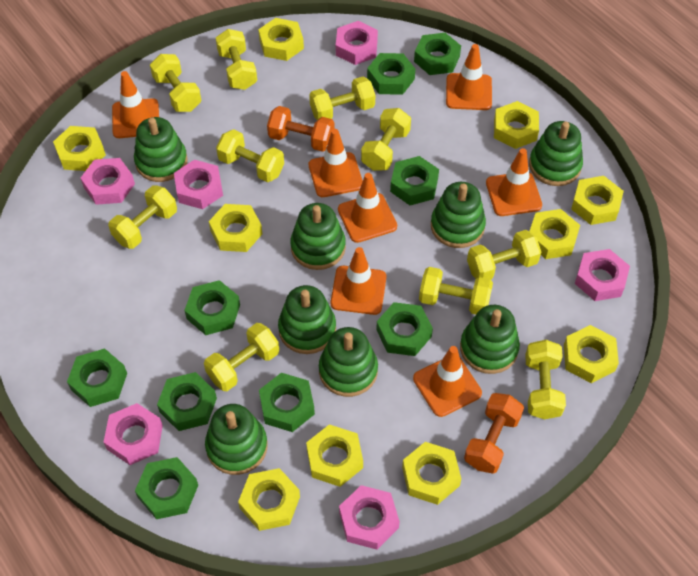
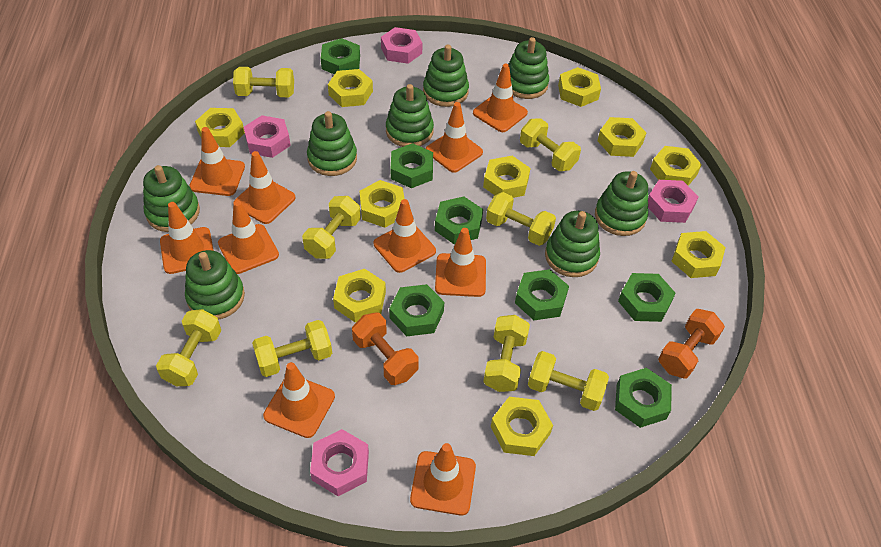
green nut: [67,348,127,407] [135,457,198,519] [157,372,217,431] [184,280,240,335] [259,373,315,432] [367,53,415,95] [376,302,433,356] [390,156,439,205] [414,33,461,75] = 9 -> [321,38,360,75] [389,284,444,336] [391,143,433,188] [435,196,483,244] [515,269,569,320] [615,368,672,428] [618,273,676,322] = 7
orange traffic cone: [112,71,159,138] [309,129,363,197] [331,247,387,315] [338,173,397,243] [413,346,482,417] [446,44,492,110] [486,148,542,216] = 7 -> [160,202,214,274] [189,127,245,196] [218,200,279,274] [234,151,296,224] [263,362,335,438] [374,199,436,273] [410,443,476,516] [426,102,483,173] [435,228,486,297] [473,64,528,132] = 10
pink nut: [81,158,135,205] [104,403,163,465] [174,160,223,209] [336,21,378,65] [339,485,400,550] [575,249,630,301] = 6 -> [244,115,291,158] [310,429,369,496] [381,27,422,64] [648,180,698,223] = 4
yellow dumbbell: [108,185,177,249] [150,54,201,112] [204,323,279,391] [216,29,257,90] [216,129,284,182] [309,77,375,120] [361,108,411,171] [419,267,493,314] [467,230,541,279] [525,340,566,419] = 10 -> [156,309,221,386] [233,67,294,97] [252,320,332,377] [302,196,361,259] [483,315,530,392] [486,192,556,246] [520,119,581,171] [528,351,609,411] = 8

